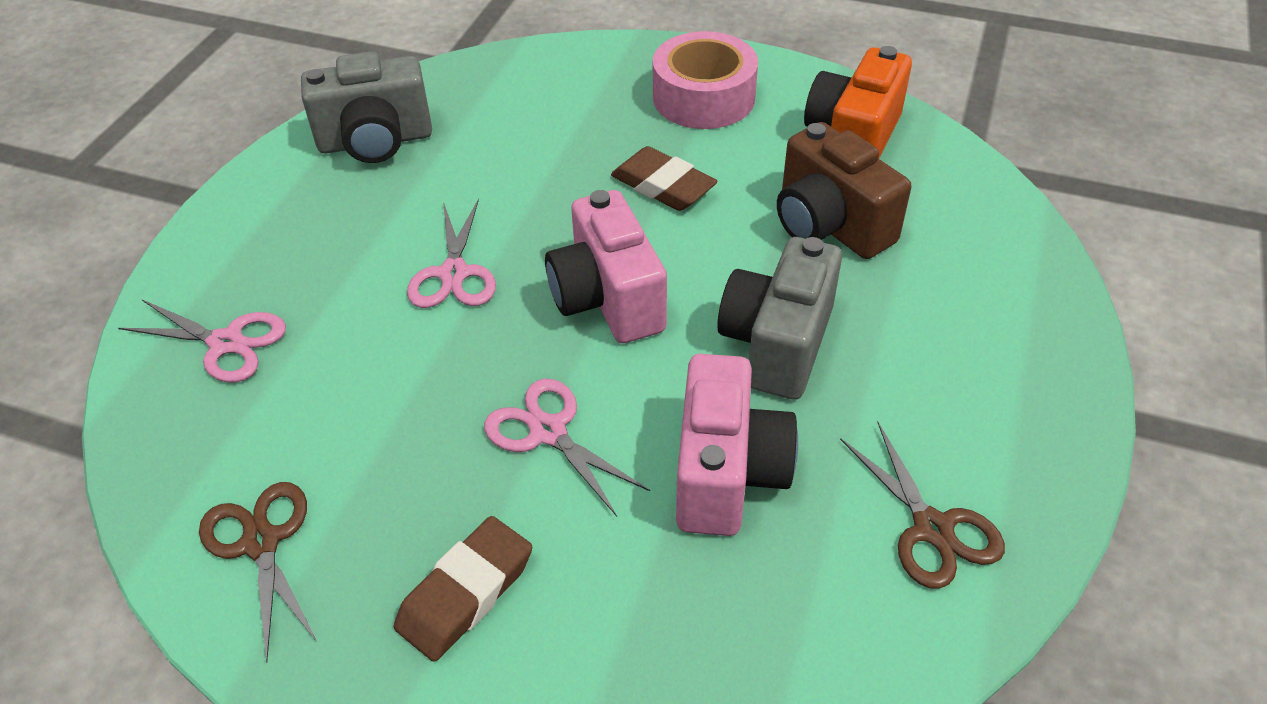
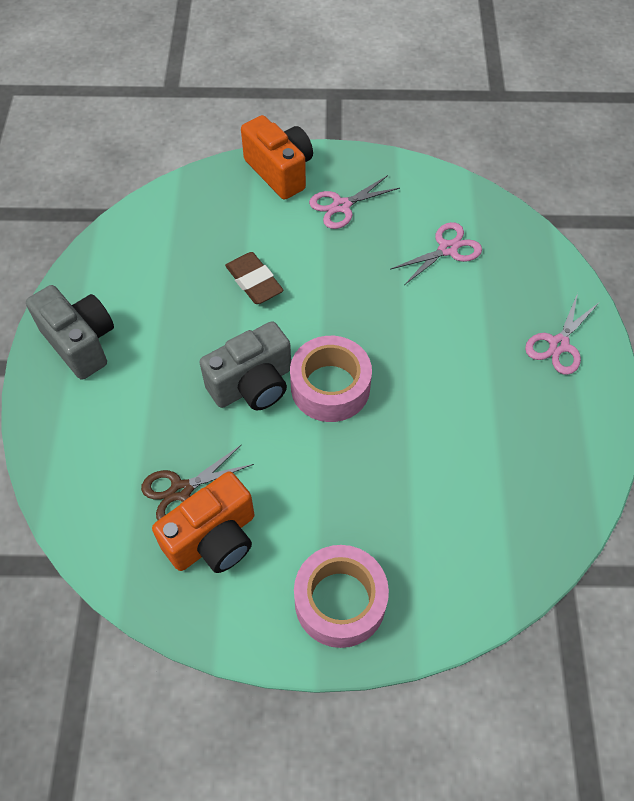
brown camera: [777,122,911,259] = 1 -> none = 0
brown eraser: [394,516,532,662] [611,146,717,211] = 2 -> [225,252,284,304] = 1
brown scissors: [199,482,317,662] [840,422,1005,589] = 2 -> [141,444,254,520] = 1
orange camera: [804,46,912,159] = 1 -> [152,471,255,573] [241,115,313,200] = 2
pink camera: [545,190,667,343] [676,354,798,536] = 2 -> none = 0
pink tape: [653,31,758,129] = 1 -> [290,336,372,422] [294,545,389,648] = 2

